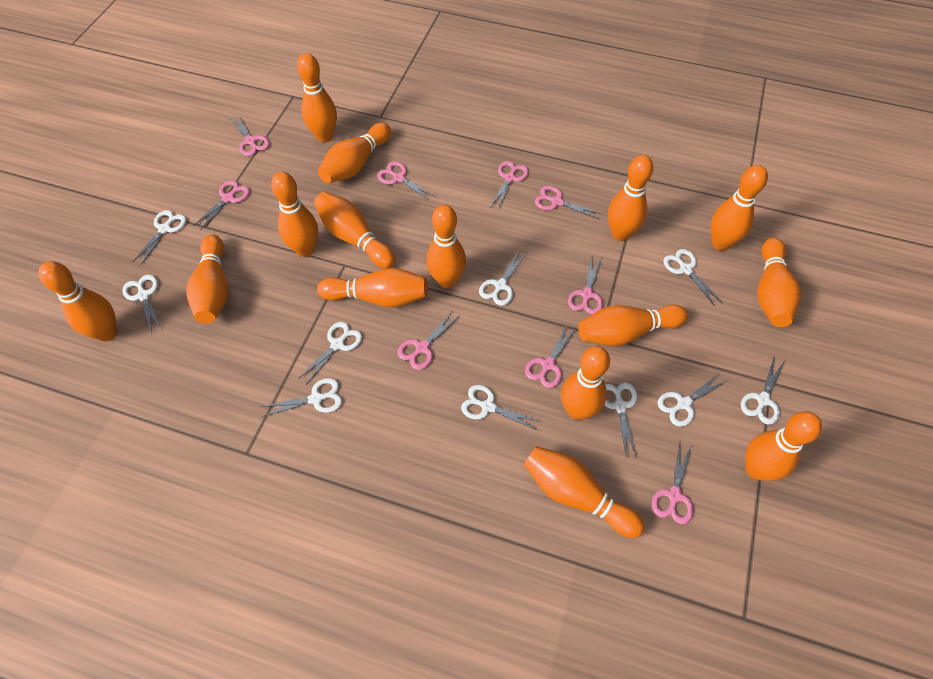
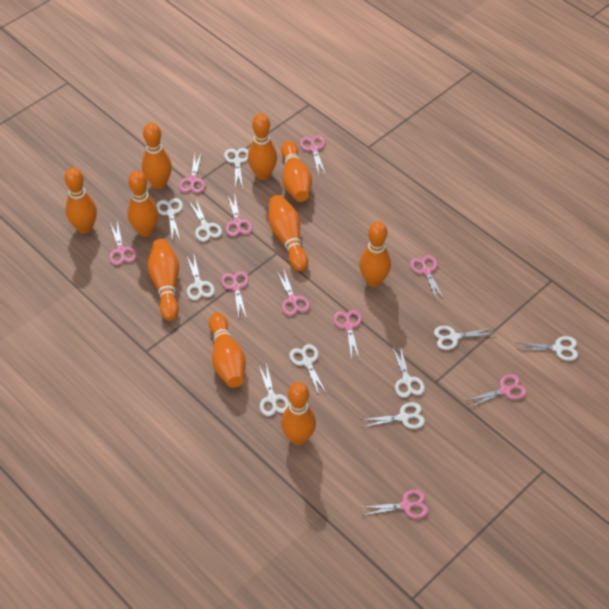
orange bowling pin: [39,261,117,342] [186,234,229,324] [271,172,318,257] [297,53,337,142] [314,192,395,269] [317,268,428,308] [318,123,391,183] [426,204,466,288] [523,446,645,538] [561,346,610,420] [578,305,688,346] [608,155,654,241] [711,165,768,251] [745,411,822,481] [757,237,801,327] = 15 -> [64,167,97,234] [127,171,158,237] [142,123,172,189] [148,239,179,321] [209,313,246,388] [248,114,277,180] [269,195,308,271] [281,141,312,202] [281,382,316,445] [359,221,391,287] = 10
pink scissors: [193,180,250,230] [229,115,270,156] [377,161,436,201] [397,312,459,370] [490,161,529,210] [525,323,576,388] [535,186,602,219] [568,256,603,314] [652,444,694,524] = 9 -> [109,222,137,265] [179,152,205,193] [221,271,249,317] [226,196,253,237] [277,268,310,316] [300,135,326,175] [333,310,362,360] [361,489,428,519] [410,255,445,301] [466,374,527,408] = 10

